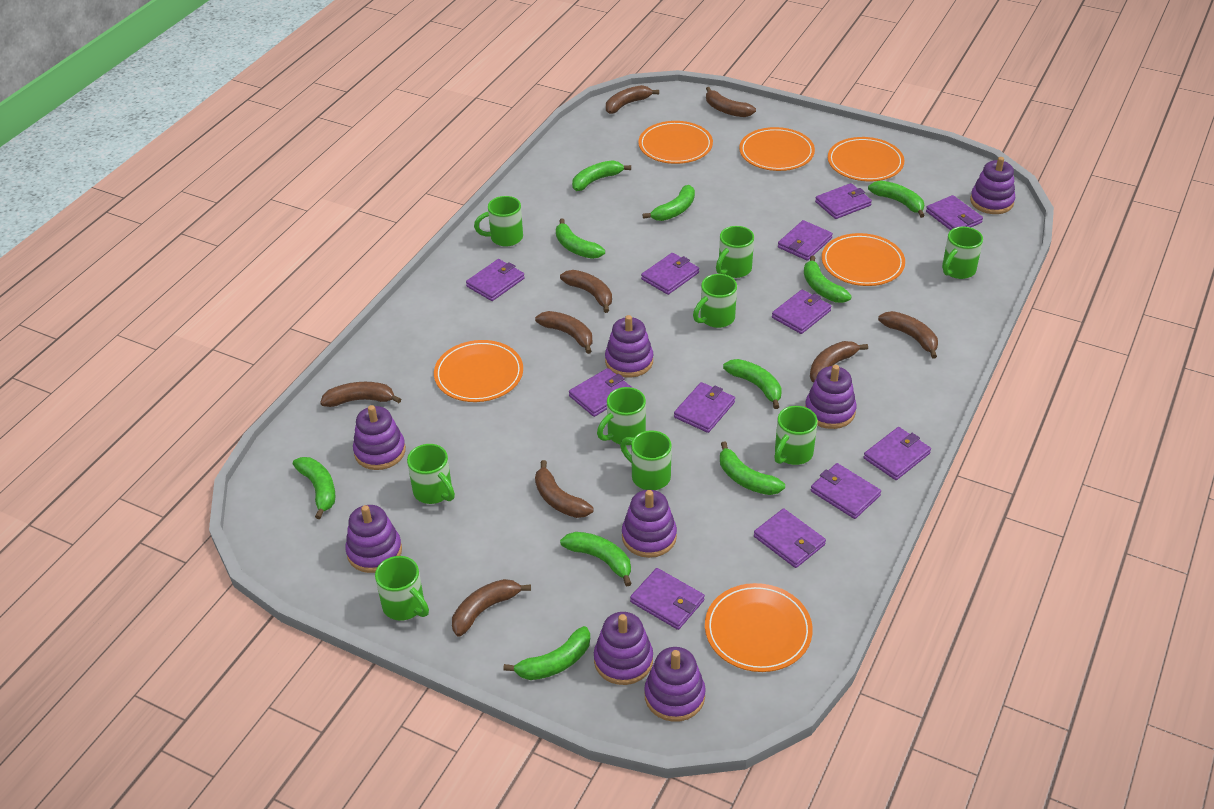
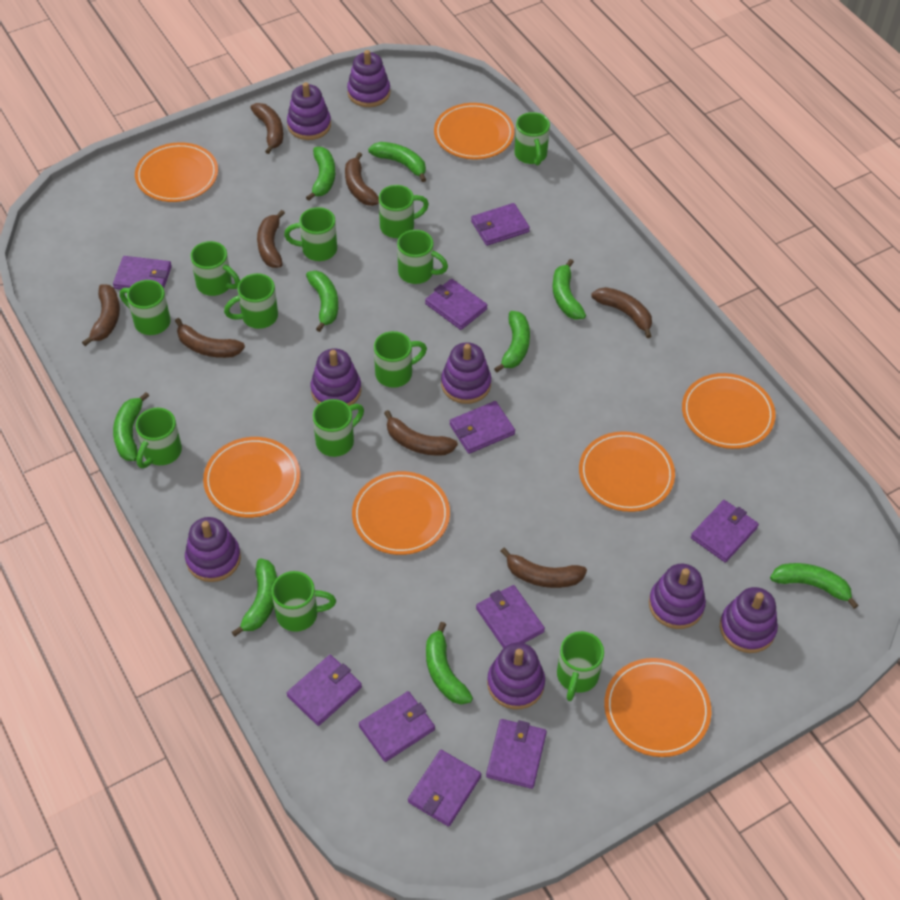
brown banana: [320,382,401,407] [452,579,531,637] [535,311,592,354] [535,460,594,518] [560,270,612,313] [606,85,659,114] [706,87,756,117] [810,341,868,383] [878,311,938,358] = 9 -> [82,284,120,346] [175,318,245,358] [251,103,283,154] [257,210,285,268] [345,152,379,206] [384,410,458,456] [500,548,587,588] [591,287,652,338] = 8
green banana: [293,457,336,519] [503,626,590,680] [556,218,605,259] [560,532,632,586] [572,160,631,191] [642,185,695,221] [720,442,785,495] [723,359,781,409] [804,256,852,303] [868,181,925,218] = 10 -> [113,392,149,461] [232,558,277,637] [306,147,335,201] [306,271,338,332] [368,142,426,182] [426,622,473,705] [494,311,530,372] [553,259,586,320] [770,563,858,609] = 9
green mug: [375,556,429,621] [407,444,455,504] [474,196,523,247] [597,387,646,445] [620,430,672,490] [693,274,737,328] [716,226,754,278] [774,406,818,465] [942,226,983,279] = 9 -> [120,280,171,335] [136,408,182,468] [190,241,240,296] [224,273,278,329] [272,571,336,632] [284,207,337,261] [313,399,364,457] [374,331,427,388] [379,185,429,238] [397,230,448,284] [514,112,550,166] [557,631,604,701] = 12
orange plate: [434,340,523,402] [638,121,713,164] [705,583,813,672] [739,127,815,171] [822,233,905,286] [828,137,904,181] = 6 -> [135,142,218,202] [203,437,300,518] [352,471,450,555] [434,103,515,159] [579,431,675,512] [604,658,711,757] [682,373,776,449] = 7
purple wallet: [466,259,525,301] [569,368,633,417] [630,568,705,630] [641,253,699,295] [674,382,735,433] [754,508,826,568] [772,290,832,334] [778,220,833,261] [811,463,881,519] [815,183,872,219] [864,427,931,480] [926,195,983,230] = 12 -> [113,256,172,289] [287,655,362,726] [359,691,435,762] [408,750,481,827] [425,279,487,330] [449,401,515,454] [471,203,530,246] [476,585,545,648] [486,719,547,789] [691,500,759,562] = 10

